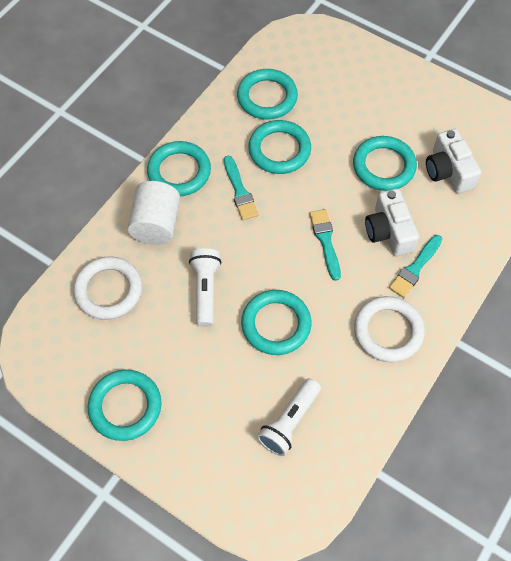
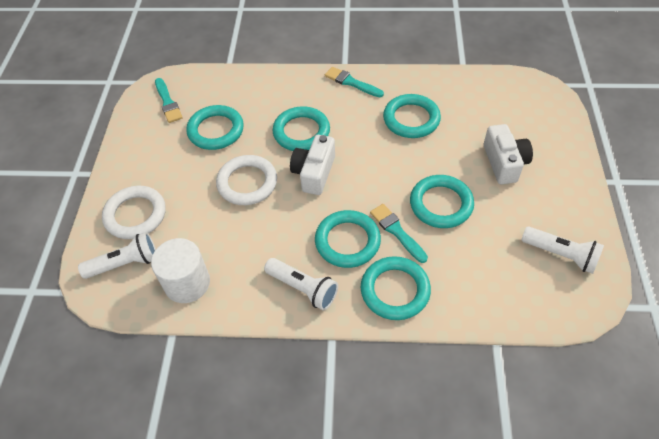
white flashlight: [189,248,221,327] [257,378,321,456] = 2 -> [78,232,156,279] [264,258,338,310] [522,227,604,274] = 3

